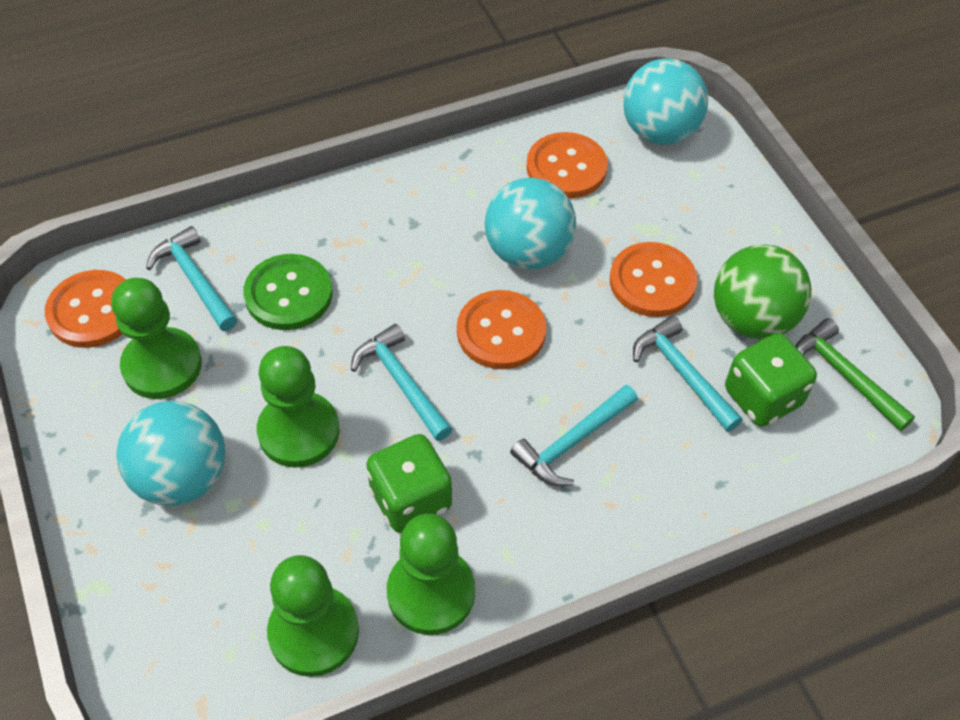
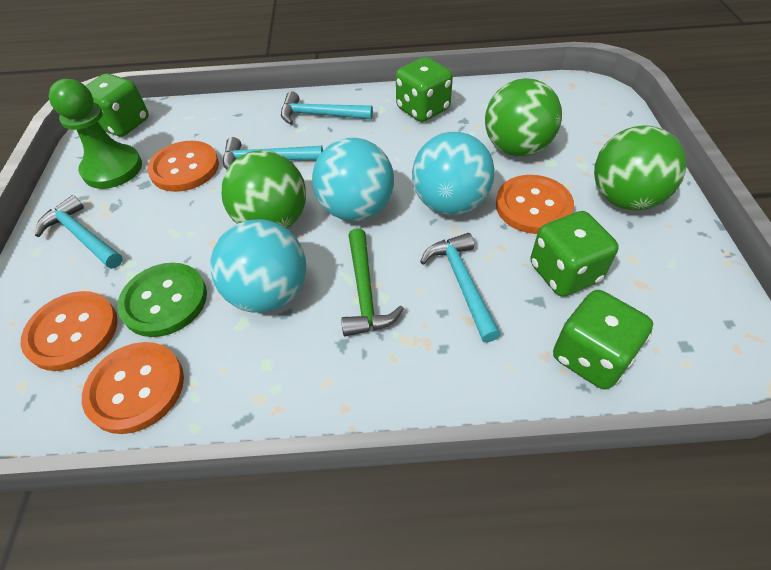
green ball: [714,244,811,339] = 1 -> [221,150,306,228] [485,78,562,156] [594,125,686,210] = 3
green dice: [366,434,452,533] [725,333,817,427] = 2 -> [85,73,149,137] [396,57,453,122] [530,211,619,296] [553,290,653,390] = 4
green pawn: [111,278,202,399] [257,346,340,468] [267,555,359,677] [387,514,475,635] = 4 -> [48,79,142,189] = 1

